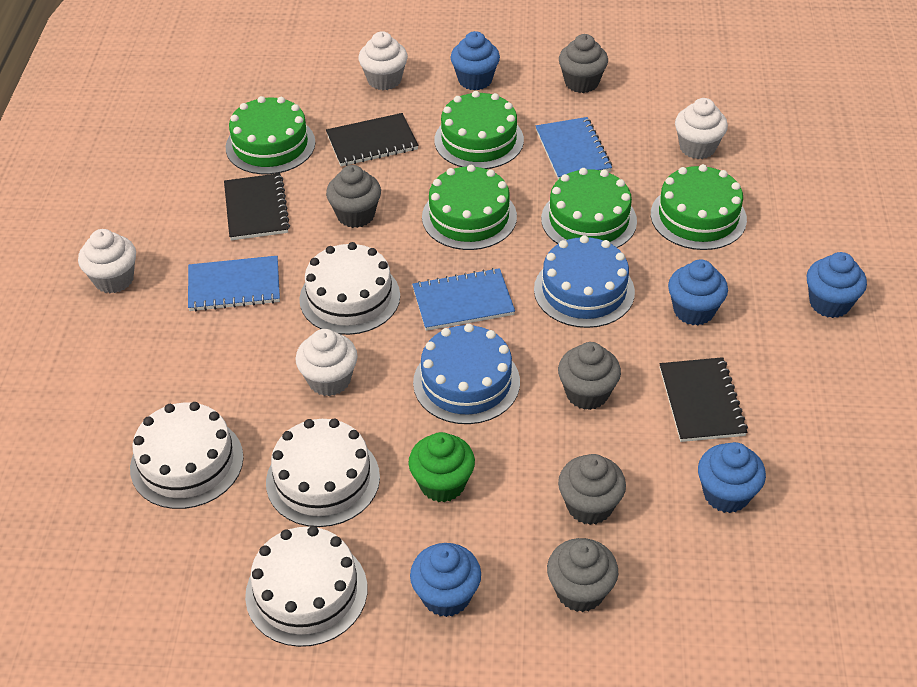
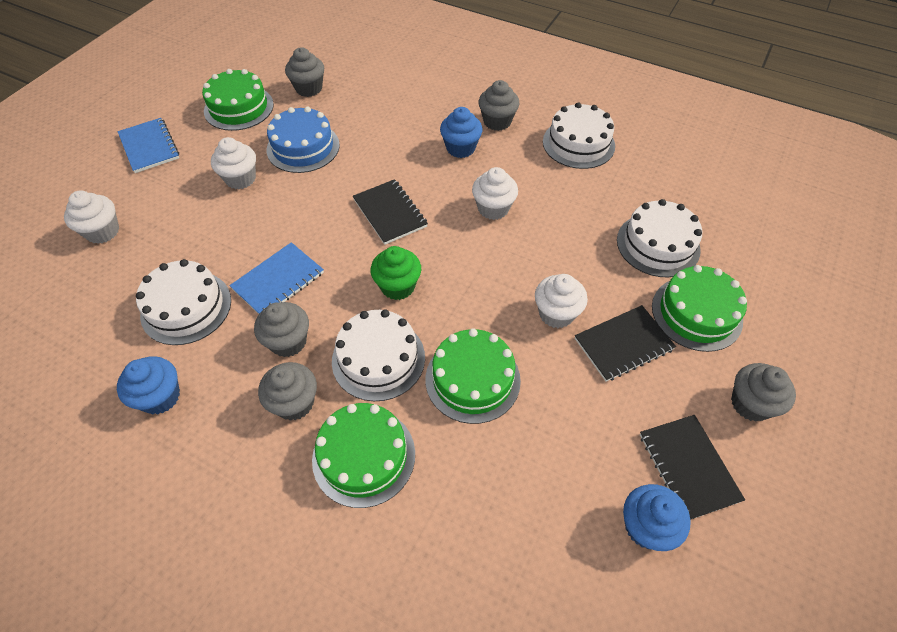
blue cake: [413,324,520,424] [534,235,635,328] = 2 -> [267,106,340,173] = 1
blue cupcake: [410,543,481,617] [451,31,500,90] [668,260,728,326] [698,442,766,513] [806,252,867,318] = 5 -> [117,356,180,414] [440,107,483,158] [623,484,691,551] = 3
blue notebook: [188,256,280,311] [412,268,515,331] [536,117,612,180] = 3 -> [118,118,179,173] [229,242,324,314] = 2
green cake: [226,96,316,174] [422,164,517,250] [434,91,524,169] [541,168,637,248] [651,164,747,250] = 5 -> [202,69,274,131] [312,403,415,508] [425,328,521,424] [652,265,747,352] = 4

